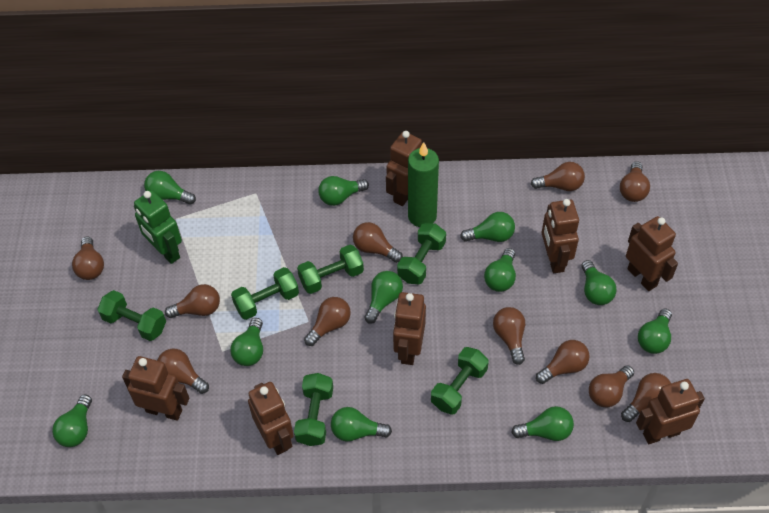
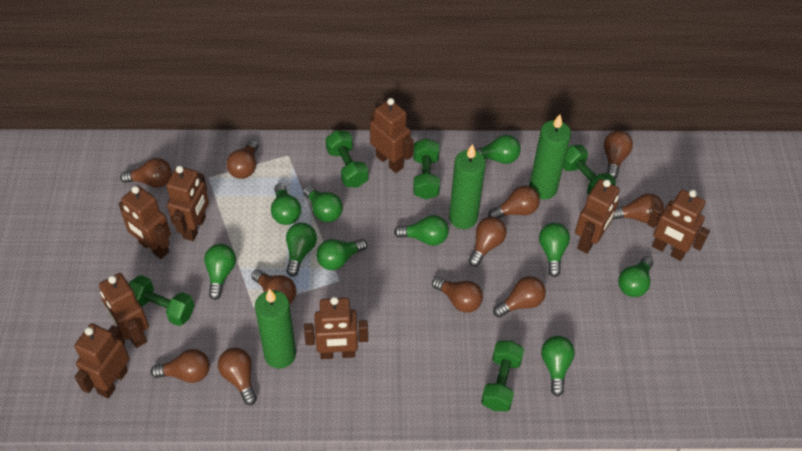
brown robot: [122,356,189,421] [248,382,294,455] [386,131,422,206] [393,292,426,365] [542,199,579,273] [626,216,678,291] [636,379,705,444] = 7 -> [74,323,129,398] [99,273,149,348] [119,186,171,259] [167,166,209,241] [304,297,368,359] [370,98,414,173] [575,179,620,254] [647,189,710,261] = 8
green candle: [408,142,439,227] = 1 -> [255,289,296,369] [449,144,486,229] [529,114,571,200] = 3
green dumbbell: [97,290,166,341] [231,267,299,320] [294,373,333,446] [297,245,364,294] [397,223,446,284] [431,347,489,415] = 6 -> [129,275,195,326] [326,130,369,188] [413,138,440,199] [481,341,524,411] [563,145,616,195] = 5
green light bulb: [52,395,92,447] [144,171,196,204] [230,318,263,366] [318,176,369,206] [331,407,392,441] [364,271,403,324] [460,212,515,242] [484,248,516,292] [511,406,574,441] [581,260,616,305] [638,309,672,354] = 11 -> [204,244,236,300] [271,183,301,225] [286,223,317,277] [303,186,343,222] [316,239,367,270] [394,215,449,246] [475,135,521,164] [539,223,570,277] [541,336,575,396] [618,256,654,297] = 10
green robot: [134,190,182,264] = 1 -> none = 0

